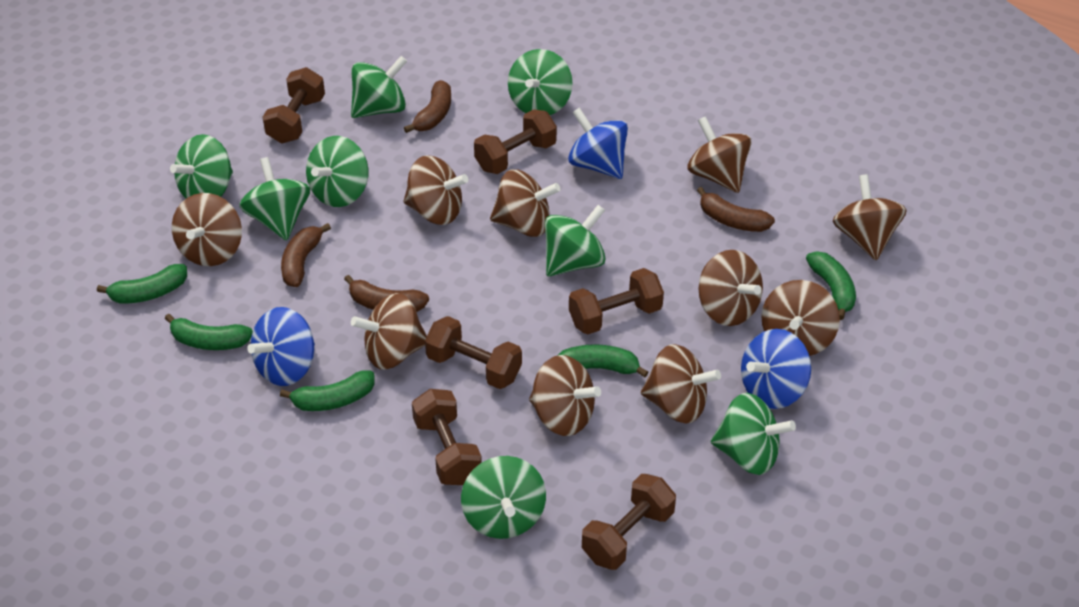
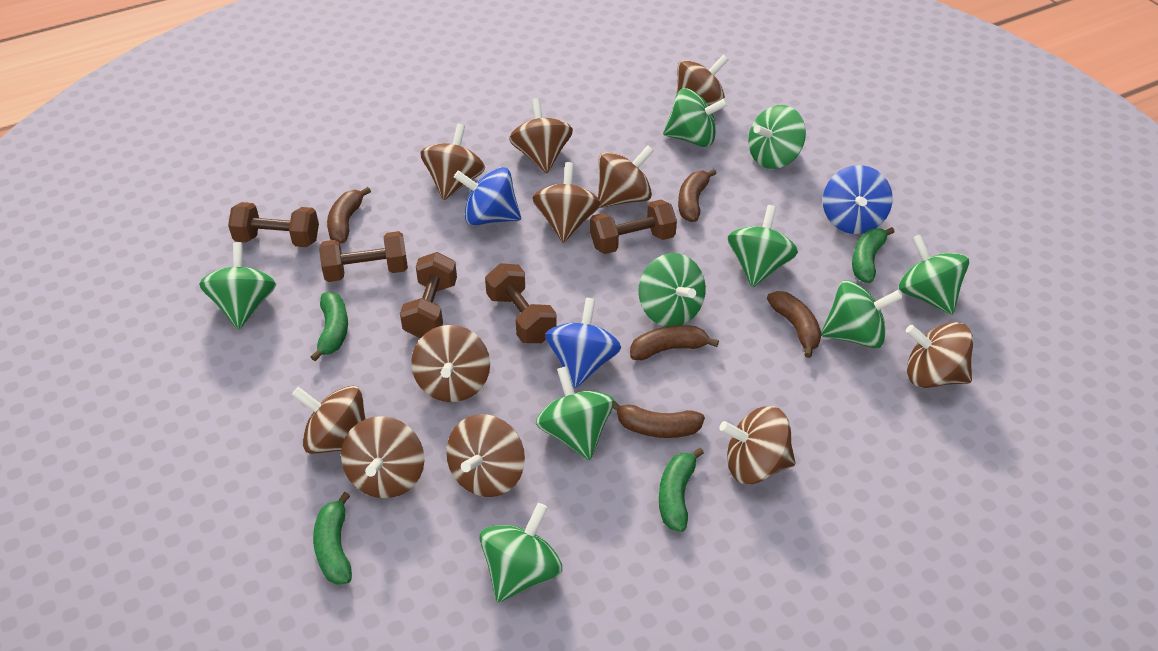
brown banana: [281,223,331,287] [344,275,429,312] [404,80,451,133] [697,187,775,232] = 4 -> [327,187,371,244] [613,401,705,438] [630,325,719,360] [678,169,717,222] [767,291,821,358] = 5
brown dumbbell: [263,67,325,143] [412,389,482,485] [425,316,522,389] [474,109,557,174] [569,268,664,335] [582,474,676,570] = 6 -> [228,202,319,247] [319,231,408,282] [400,252,457,338] [485,263,557,343] [590,200,677,254] = 5
brown spinning top: [172,193,242,266] [351,293,427,370] [404,155,468,225] [490,169,560,237] [529,355,601,436] [641,344,721,424] [687,116,752,193] [698,250,763,326] [761,280,840,356] [833,174,907,260] = 10 -> [292,385,366,454] [341,416,425,498] [411,325,490,402] [420,124,485,200] [446,414,525,497] [509,98,573,173] [532,162,601,243] [598,145,654,208] [677,55,729,106] [719,406,796,484] [906,322,973,388] = 11
green banana: [97,264,187,303] [165,314,253,350] [280,371,375,411] [557,344,649,377] [806,251,856,320] = 5 -> [311,292,348,361] [313,492,352,585] [659,448,704,532] [852,227,895,283] = 4
green spinning top: [170,134,233,198] [239,157,310,241] [306,136,368,207] [351,56,407,118] [461,456,546,539] [508,49,573,115] [545,205,606,276] [711,393,796,475] = 8 -> [199,242,276,330] [479,503,562,602] [536,366,614,460] [638,253,706,327] [663,88,728,147] [728,205,798,287] [748,105,806,169] [821,280,903,348] [899,235,969,315] = 9

